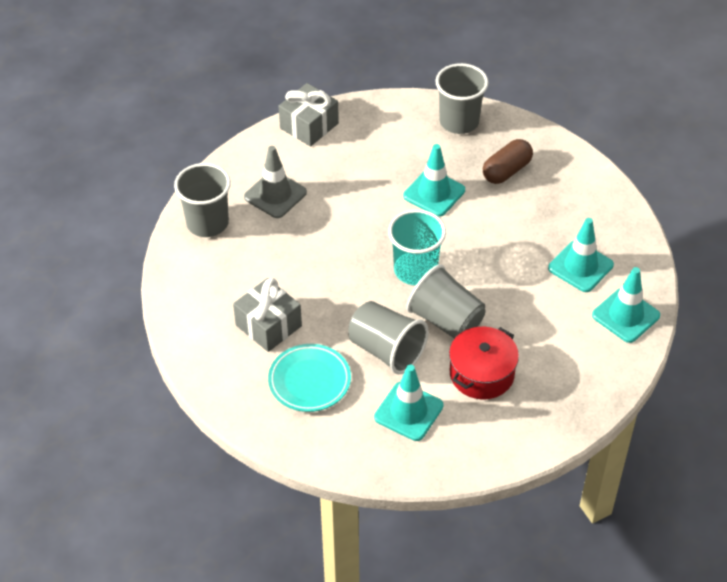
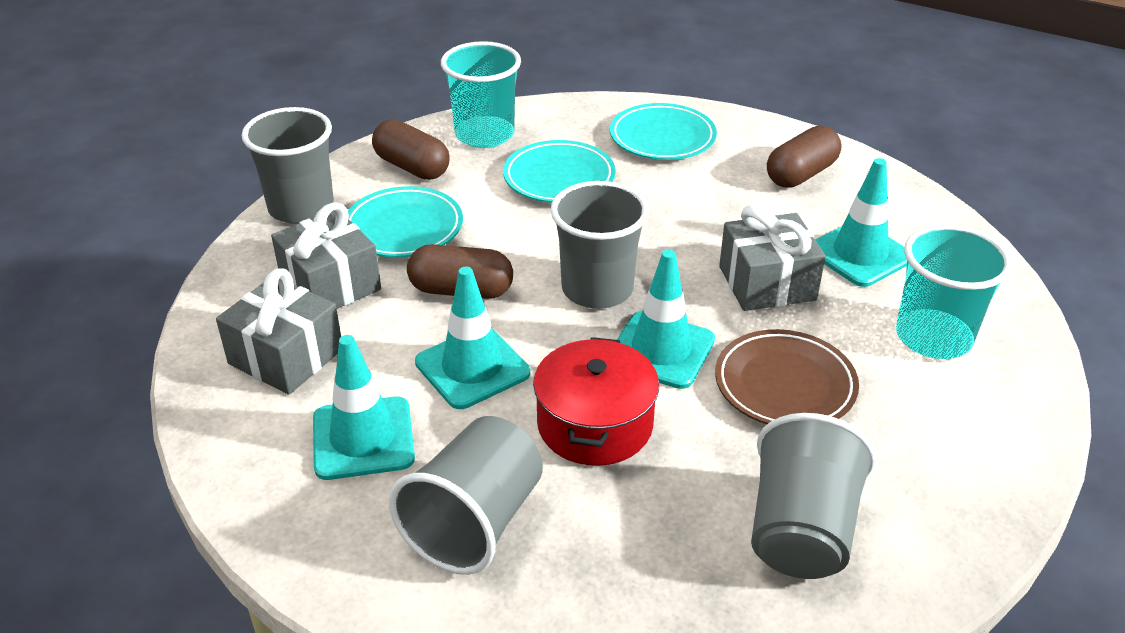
brown capsule: [483,139,533,184] = 1 -> [372,119,449,180] [407,244,513,299] [767,126,841,188] = 3
brown plate: none = 0 -> [715,329,859,424] = 1
grey gift: [233,278,302,352] [279,83,339,146] = 2 -> [216,269,341,395] [271,202,381,309] [719,205,826,311] = 3
grey traffic cone: [244,146,307,218] = 1 -> none = 0
turquoise cup: [388,209,446,285] = 1 -> [441,41,521,148] [896,224,1012,359] = 2
turquoise plate: [268,344,351,412] = 1 -> [348,186,463,258] [503,140,616,203] [610,103,717,160] = 3

